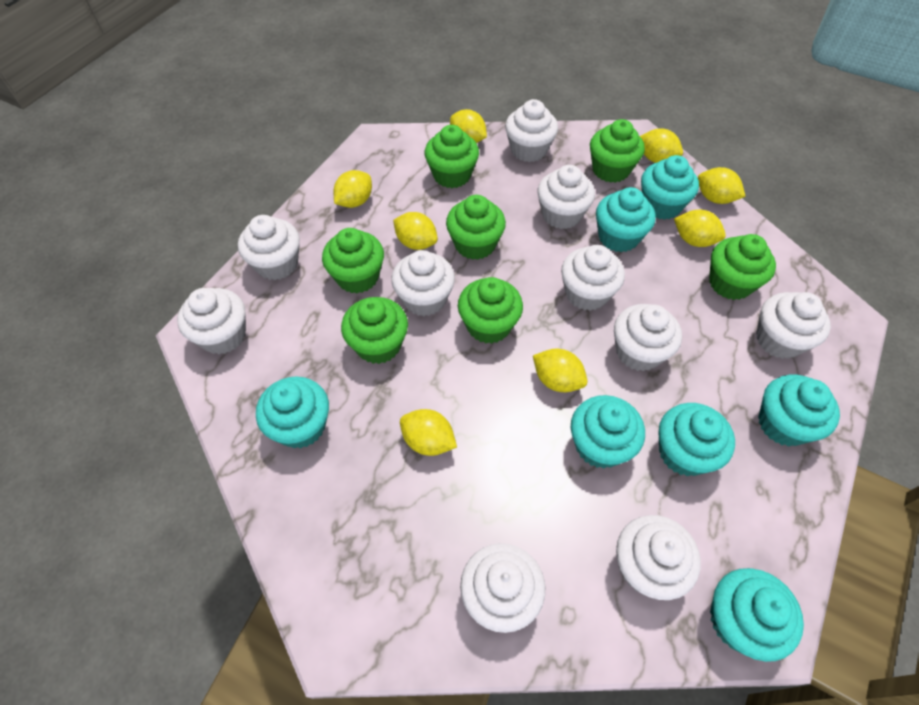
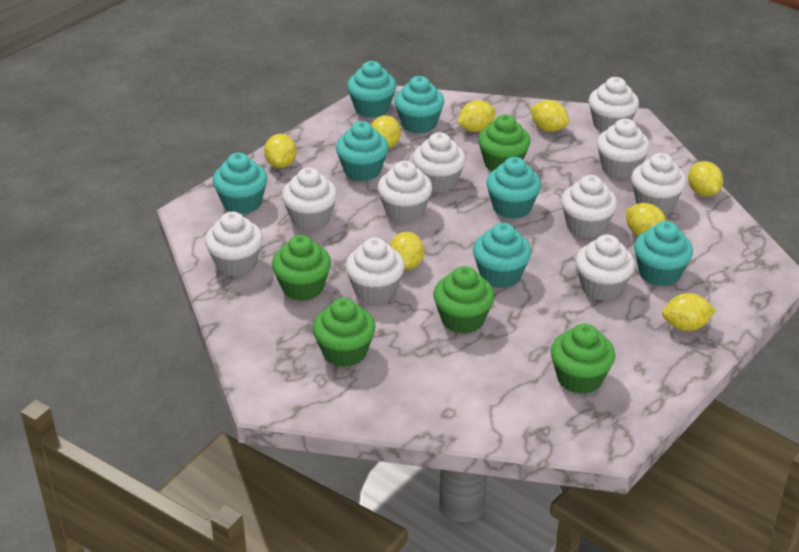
green cupcake: [322,228,384,293] [341,297,408,364] [425,125,479,188] [446,195,506,260] [458,277,523,344] [590,119,645,183] [709,234,776,300] = 7 -> [272,235,331,301] [312,298,375,367] [433,266,494,334] [478,114,531,172] [551,323,615,394] = 5

